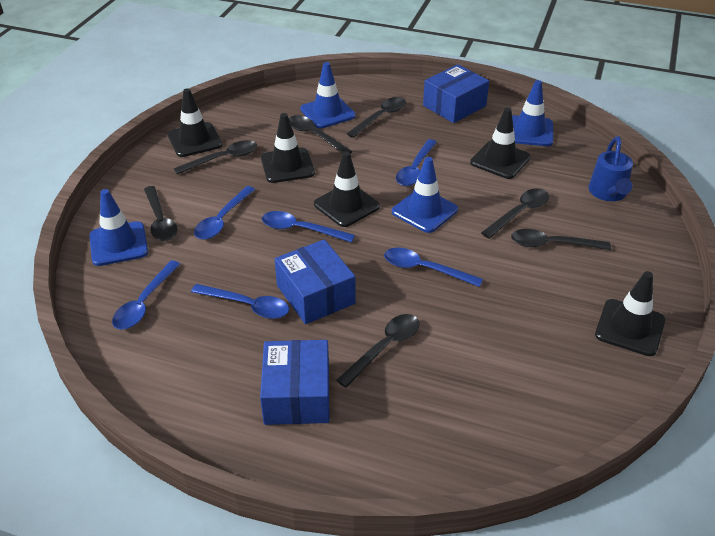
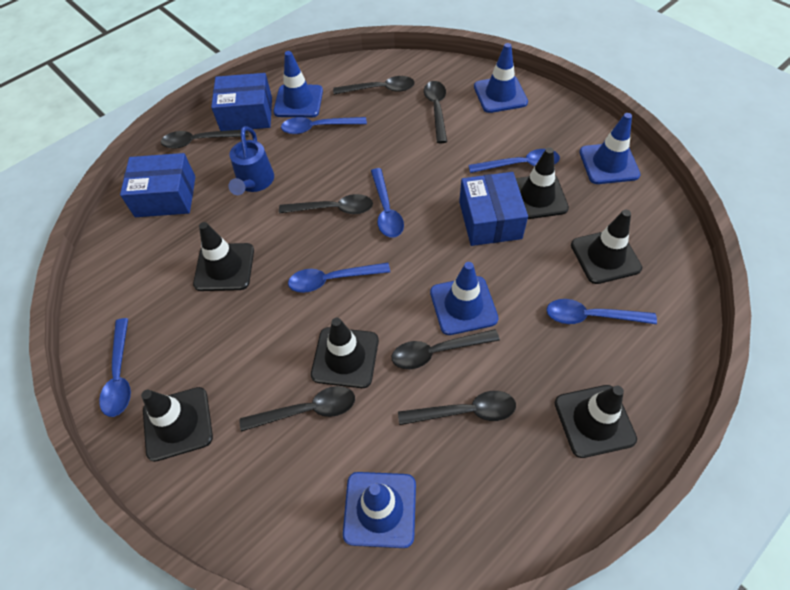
black traffic cone: [168,88,222,157] [261,113,315,183] [314,151,380,227] [470,108,531,179] [595,271,665,356] = 5 -> [141,387,213,462] [193,222,254,291] [311,318,379,388] [516,147,569,219] [555,385,637,458] [571,210,642,284] = 6
blue traffic cone: [89,189,148,266] [300,62,356,129] [392,157,458,233] [512,80,554,146] = 4 -> [273,51,323,118] [343,472,416,548] [430,262,499,335] [474,43,528,113] [579,113,641,184] = 5

